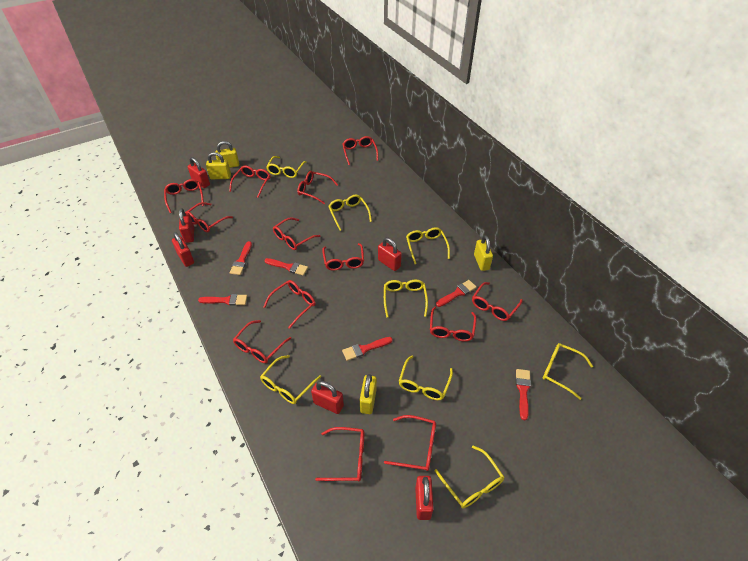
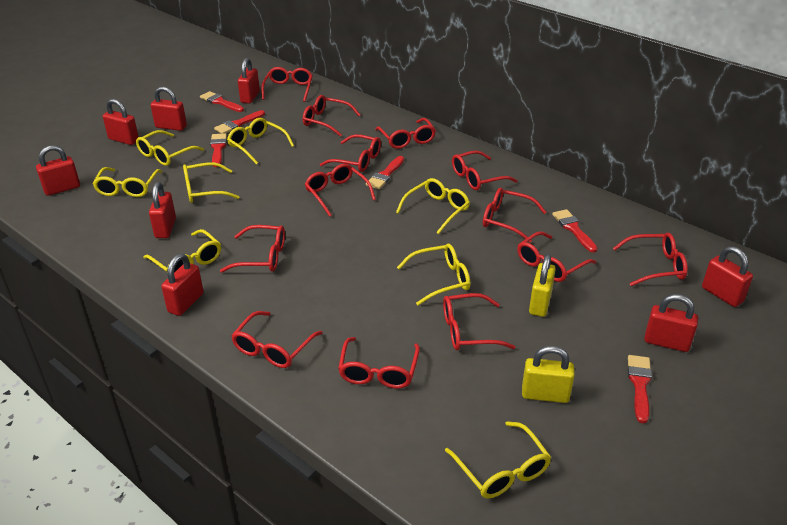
red padlock: [172,232,194,267] [179,208,194,243] [187,157,210,188] [311,381,344,414] [378,238,402,271] [415,476,434,520] = 6 -> [36,145,80,196] [103,99,139,145] [149,182,176,238] [151,86,187,131] [161,254,204,316] [238,58,260,104] [644,294,698,352] [702,246,753,307] = 8
yellow padlock: [206,152,231,179] [215,141,239,168] [360,374,377,414] [474,235,493,271] = 4 -> [522,346,575,403] [529,254,556,317] = 2

